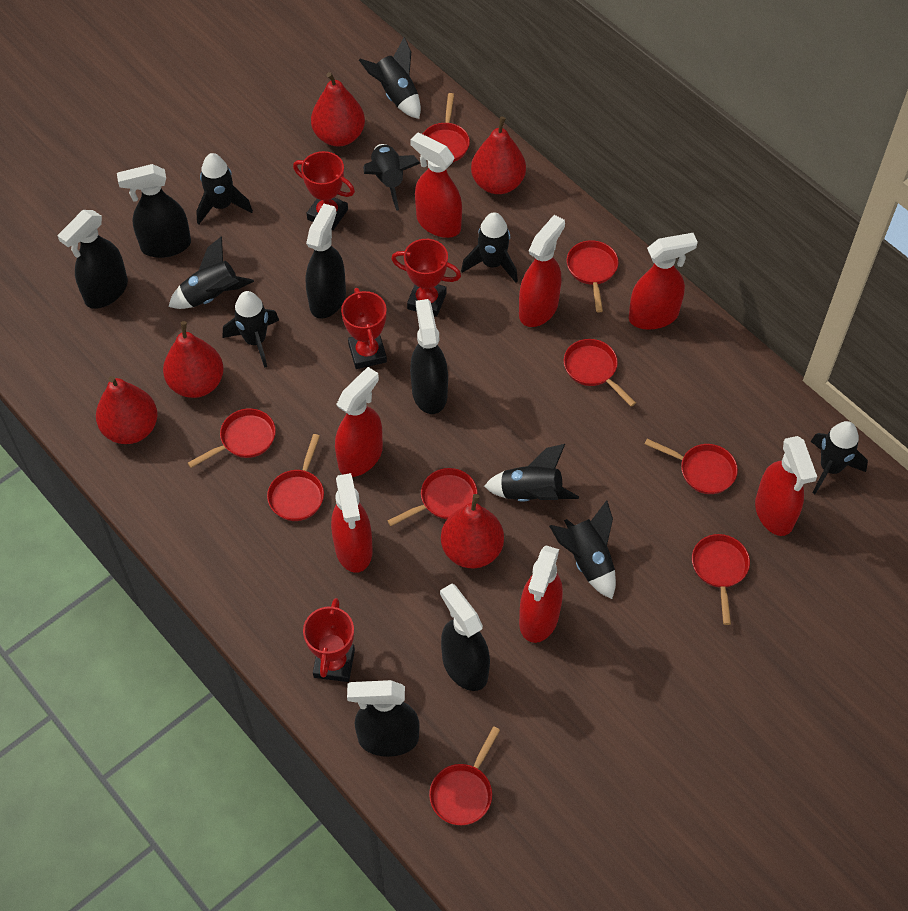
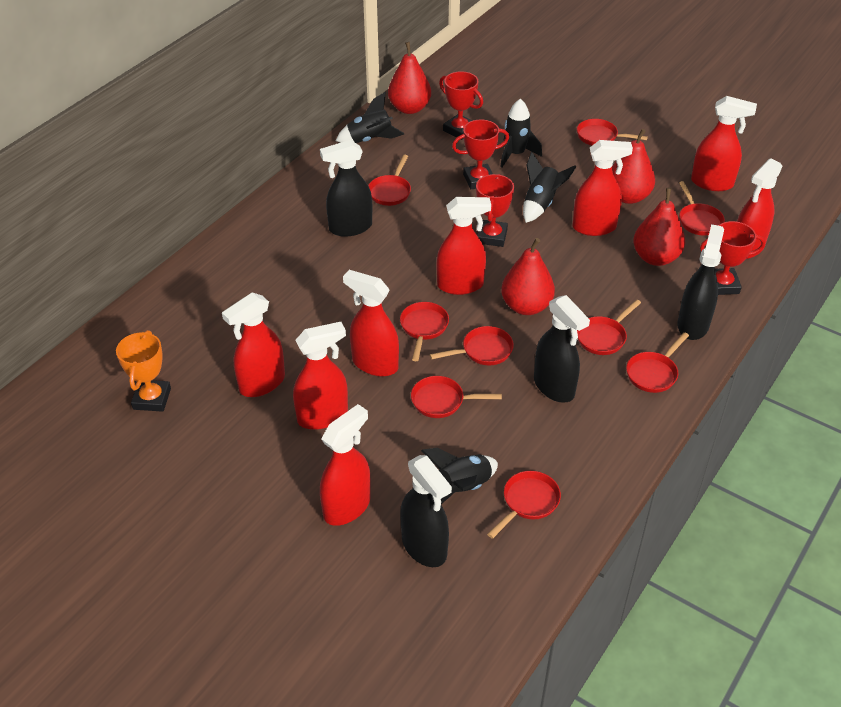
black rocket: [169,236,254,309] [196,153,253,224] [223,291,279,368] [359,37,421,119] [363,144,420,211] [461,212,518,283] [484,444,579,502] [549,500,616,599] [810,421,868,494] = 9 -> [336,92,404,143] [421,448,498,504] [500,99,542,167] [523,152,576,223] = 4
black spray bottle: [58,210,128,309] [117,164,191,258] [306,203,346,319] [347,680,420,757] [410,299,448,414] [440,584,490,691] = 6 -> [320,140,372,237] [400,455,452,567] [534,295,590,403] [677,224,724,340] = 4
orange trophy: none = 0 -> [116,330,171,412] = 1
red pear: [96,376,158,444] [163,321,224,398] [311,72,365,147] [441,494,504,568] [471,116,526,194] = 5 -> [388,42,431,114] [501,238,555,315] [612,129,655,204] [633,188,685,266] = 4
red spray bottle: [331,473,373,573] [335,367,383,477] [410,133,462,238] [519,215,565,327] [519,545,563,643] [629,233,698,330] [755,436,817,536] = 7 -> [222,292,285,397] [293,322,348,430] [320,404,371,526] [343,270,399,377] [437,197,491,295] [572,140,633,236] [691,96,757,191] [737,158,782,259] = 8

